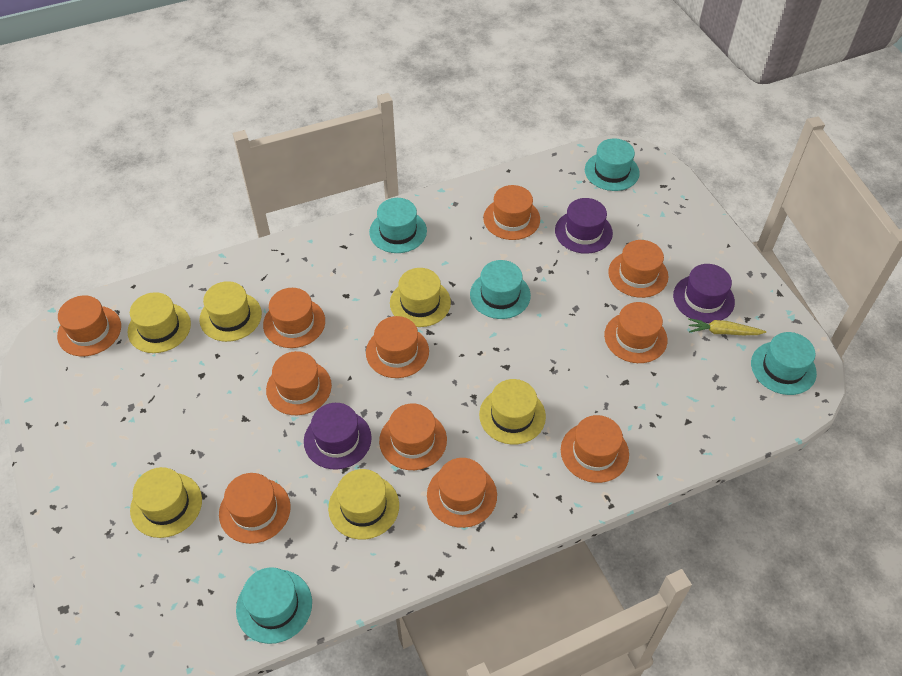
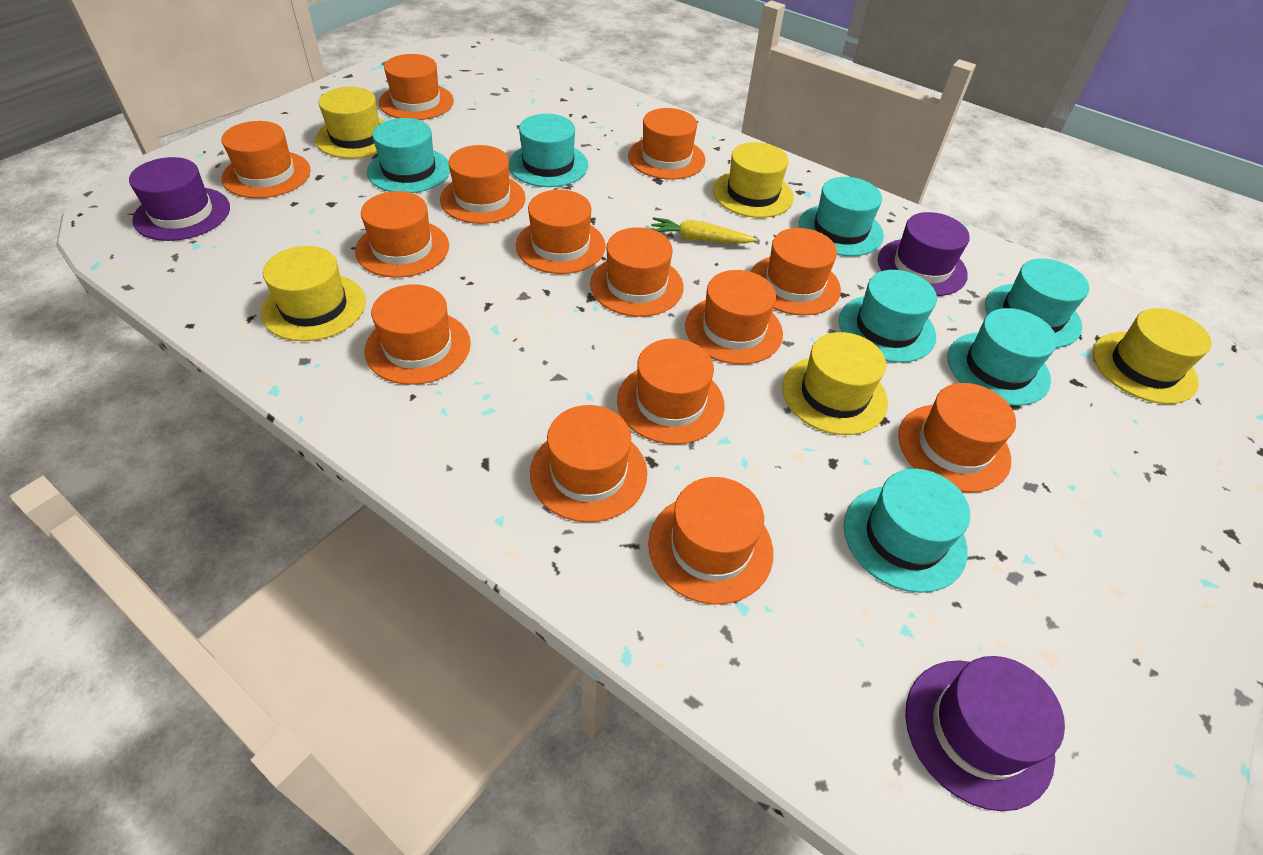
orange hat: [57,296,121,356] [219,473,291,544] [263,288,325,348] [266,351,332,415] [366,316,429,378] [379,403,447,470] [427,458,497,528] [483,185,540,240] [561,415,629,483] [604,302,667,363] [608,240,669,298] = 11 -> [222,121,311,198] [355,191,449,278] [364,284,471,385] [379,54,454,120] [440,145,526,224] [516,190,606,274] [530,405,647,522] [590,227,684,317] [617,339,725,444] [628,108,705,180] [648,477,773,605] [685,270,783,364] [751,228,841,316] [898,383,1016,492] = 14
turquoise hat: [236,567,312,644] [369,198,427,253] [470,260,531,319] [585,138,640,191] [751,332,817,395] = 5 -> [367,118,450,193] [509,114,588,187] [799,177,884,256] [839,270,937,363] [844,469,970,593] [947,308,1057,406] [985,258,1089,348] = 7
yellow hat: [127,292,191,353] [130,467,202,538] [199,281,262,342] [328,469,399,539] [390,268,451,327] [479,379,546,445] = 6 -> [261,246,366,341] [315,87,385,158] [713,142,794,218] [782,332,888,435] [1093,308,1212,404] = 5

